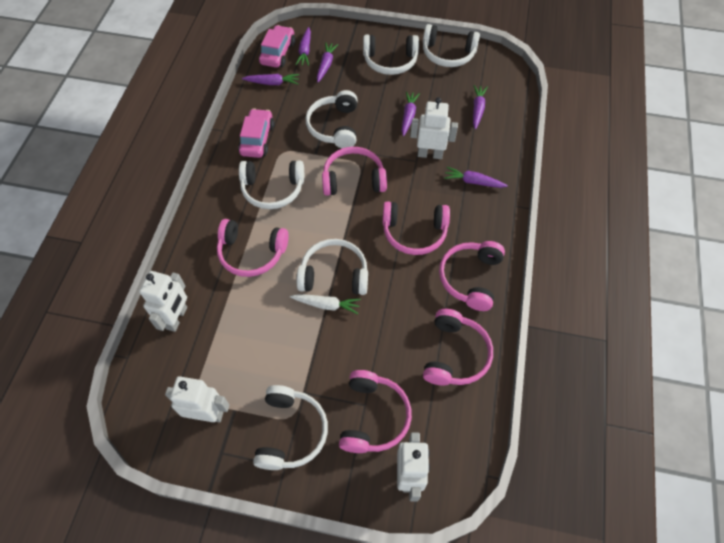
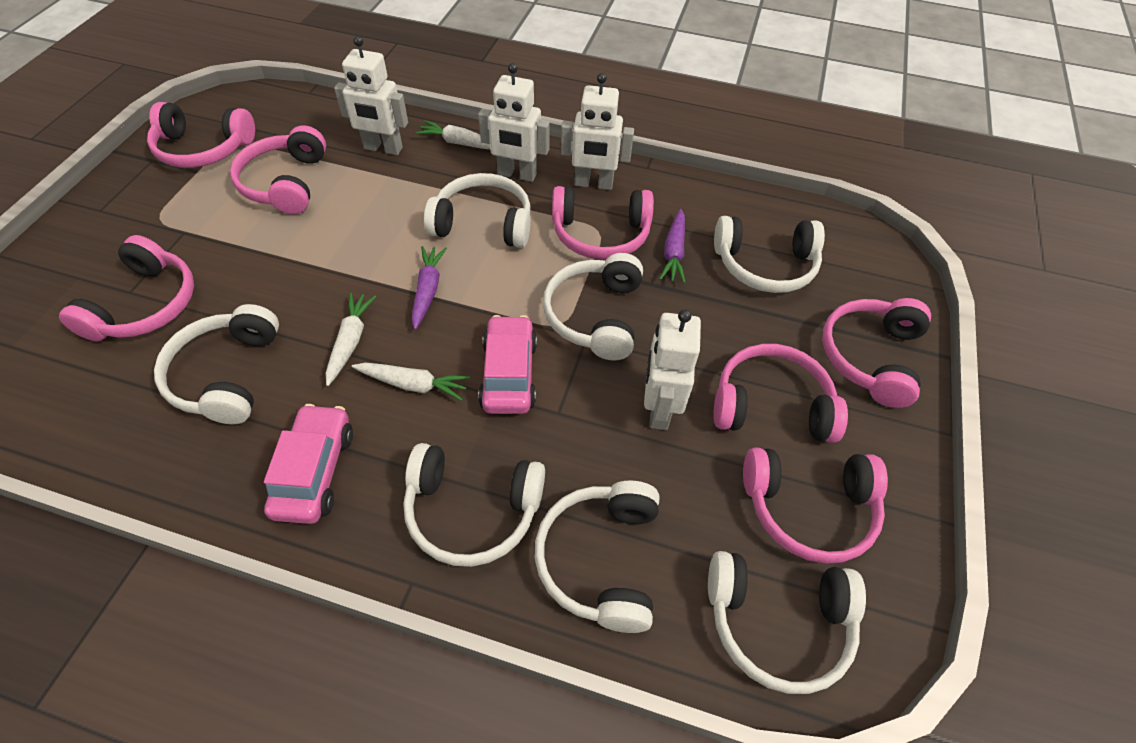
pink headphones: [217,219,289,277] [322,147,387,196] [339,370,412,453] [382,201,450,255] [423,309,493,385] [439,241,505,311] = 6 -> [59,235,194,341] [147,102,255,168] [230,125,326,214] [552,186,654,260] [713,344,848,443] [743,447,888,564] [822,298,931,408] = 7
purple carrot: [242,74,299,85] [295,27,311,66] [317,42,338,82] [402,91,420,136] [444,167,508,188] [473,85,488,129] = 6 -> [412,246,447,330] [659,209,686,283] = 2
white carrot: [290,294,361,314] = 1 -> [326,293,376,386] [352,363,470,401] [416,121,491,150] = 3
white headphones: [239,161,304,209] [253,385,328,470] [297,239,368,295] [305,90,357,148] [363,35,419,75] [423,24,480,67] = 6 -> [154,304,279,424] [403,443,545,567] [424,173,531,248] [535,480,660,633] [543,253,643,361] [708,551,866,694] [714,216,825,293] = 7

